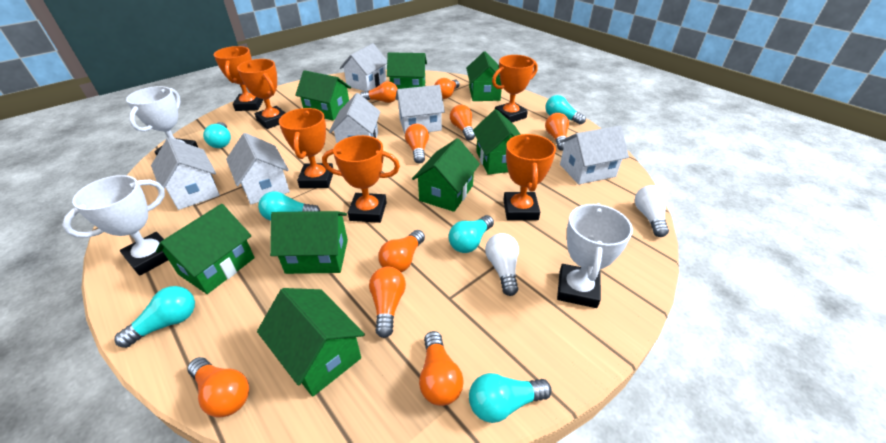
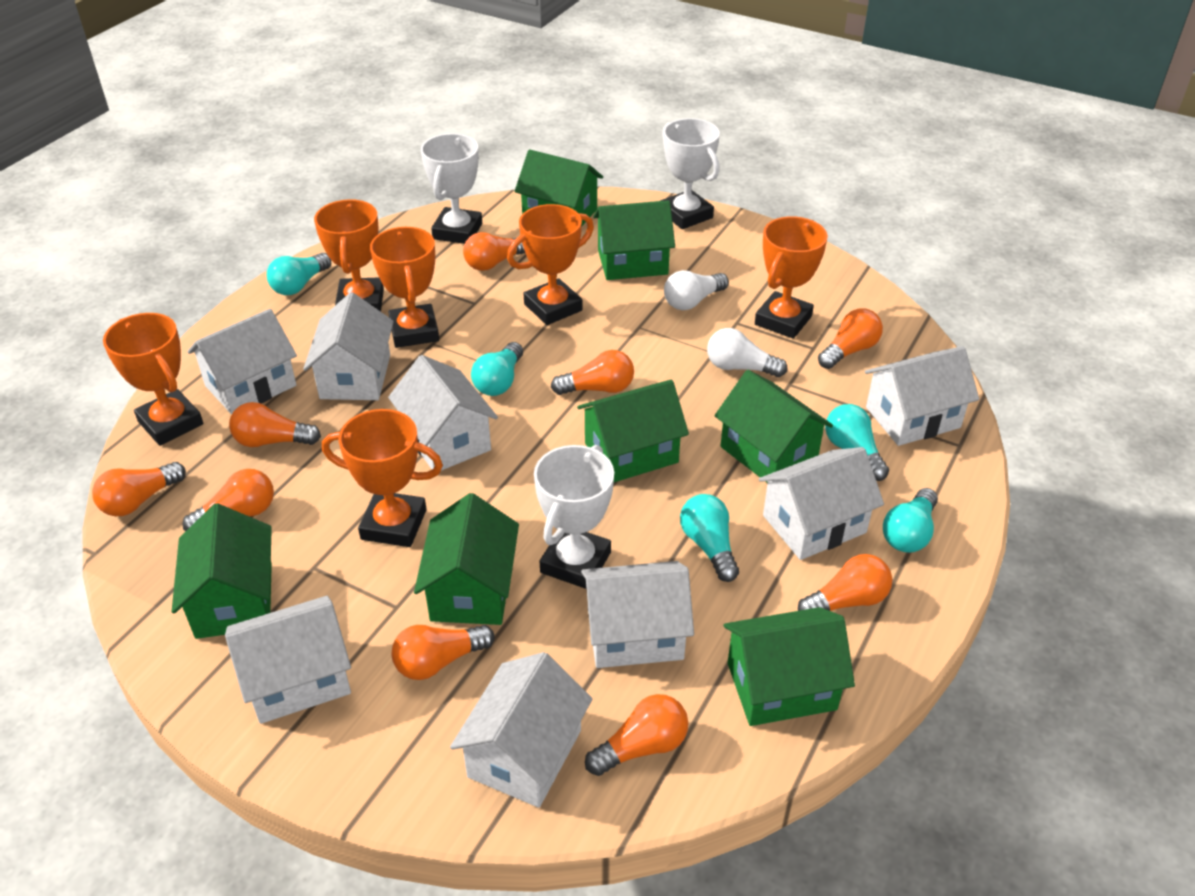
green house: [156,204,255,294] [257,288,365,397] [270,211,348,274] [295,70,351,121] [387,52,427,89] [412,138,480,212] [466,52,502,101] [473,109,521,175] = 8 -> [172,503,272,639] [414,493,519,625] [515,150,603,226] [577,380,689,482] [593,200,675,280] [714,370,833,483] [723,607,855,726] = 7
turquoise light bulb: [115,286,195,348] [203,122,231,148] [258,191,320,221] [449,215,494,253] [469,373,552,423] [545,95,586,125] = 6 -> [267,253,331,295] [471,342,523,396] [680,494,739,582] [825,404,889,481] [883,488,938,553] = 5
white house: [151,138,220,210] [226,133,290,204] [329,93,380,144] [340,43,387,91] [395,85,445,134] [560,126,629,185] = 6 -> [187,309,297,415] [225,596,351,724] [303,292,394,400] [388,355,498,471] [450,652,593,808] [581,561,694,668] [759,447,884,560] [865,346,979,446] = 8

